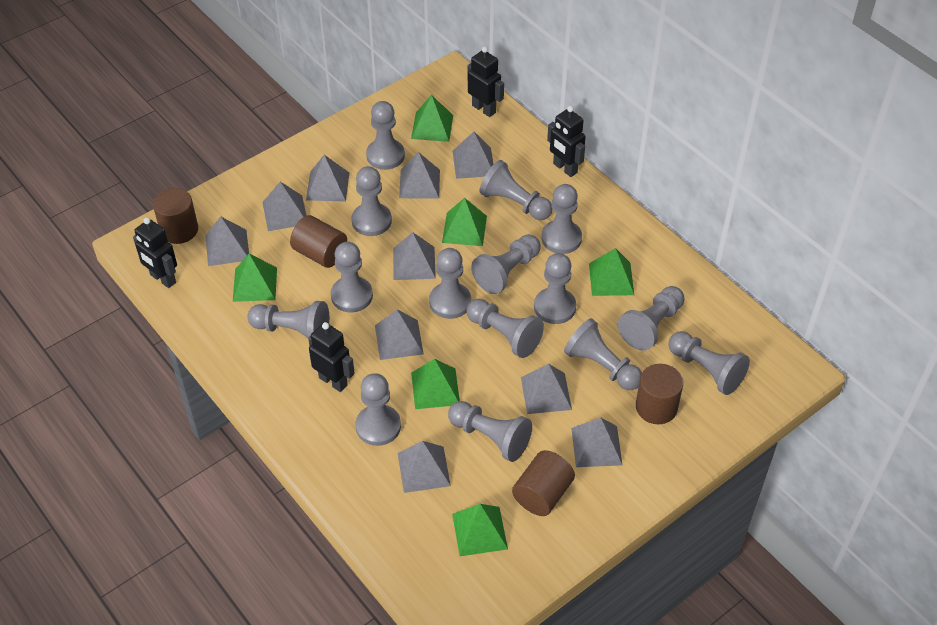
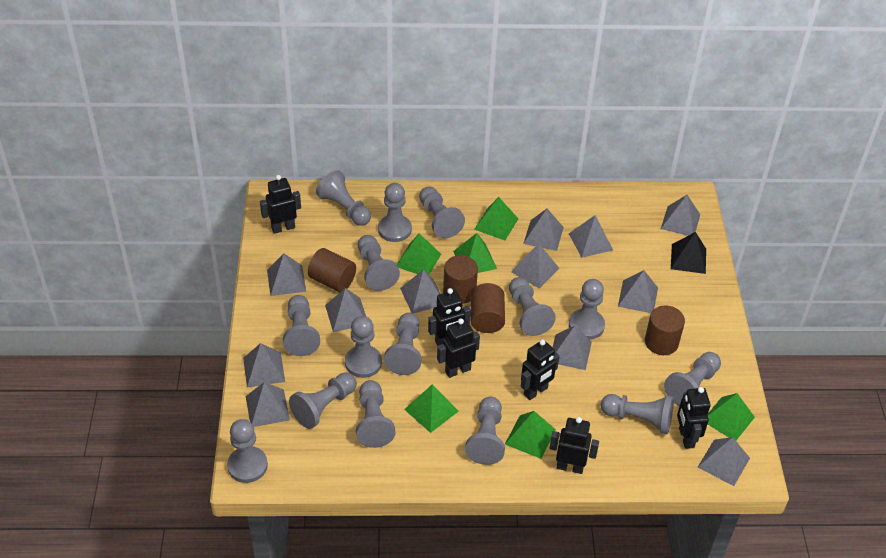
black pyramid: none = 0 -> [671,232,706,274] = 1
black robot: [133,218,177,288] [308,322,355,392] [468,47,504,117] [547,106,586,177] = 4 -> [260,175,301,234] [428,288,471,346] [437,318,480,378] [521,339,559,400] [550,417,599,474] [677,387,711,449] = 6
grey pyramid: [205,216,249,266] [262,182,307,231] [306,155,349,201] [375,310,424,360] [393,232,436,280] [398,441,451,493] [399,152,440,199] [453,132,494,179] [521,364,572,414] [571,418,622,467] = 10 -> [243,343,285,388] [246,382,290,427] [267,254,306,296] [325,288,366,332] [400,269,440,314] [511,243,560,289] [523,209,564,251] [552,326,592,370] [569,215,613,258] [618,270,658,313] [661,195,700,236] [698,437,750,486] = 12

